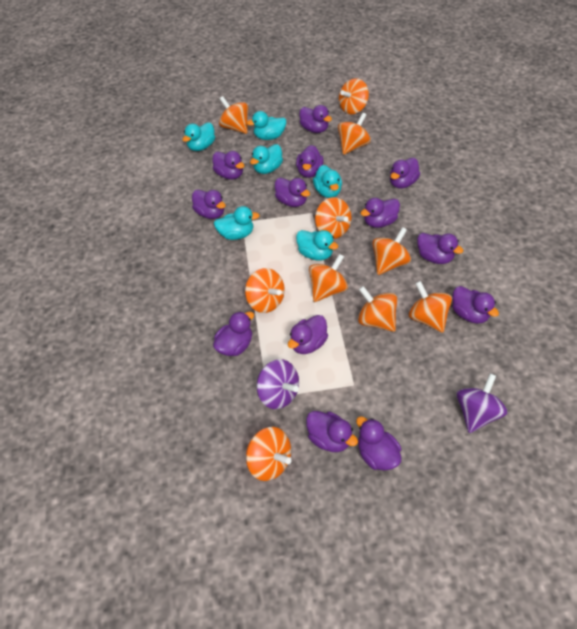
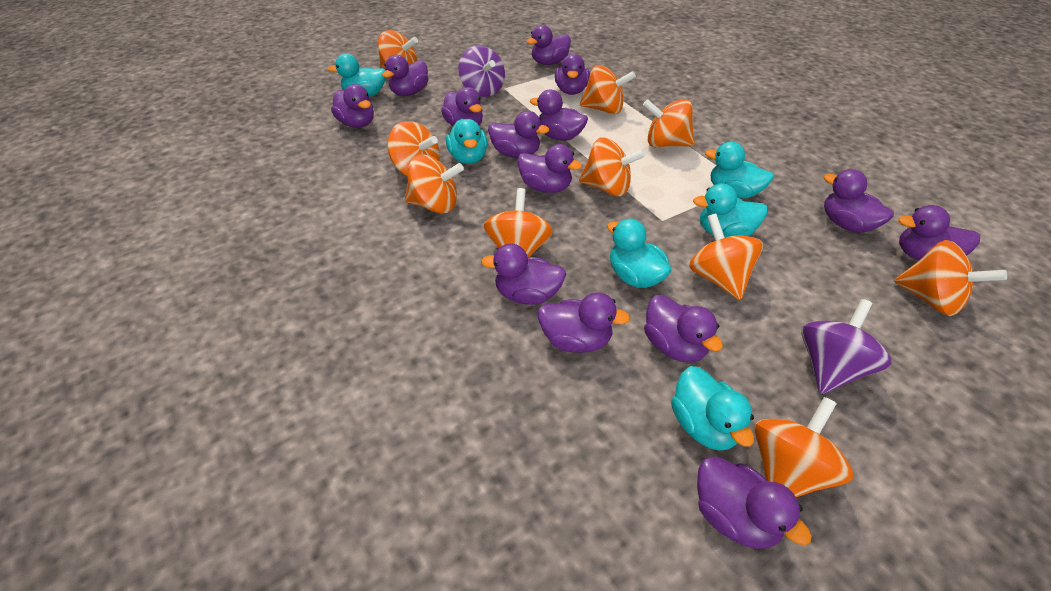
purple duck: [192,189,226,219] [213,151,244,180] [213,311,254,356] [275,178,310,207] [288,315,328,354] [296,145,324,178] [299,105,332,133] [306,411,358,452] [356,416,402,471] [361,198,400,228] [390,158,420,189] [417,233,463,264] [452,286,499,324] = 13 -> [331,84,374,128] [382,55,429,96] [441,87,483,126] [481,243,566,305] [488,111,549,158] [517,144,582,193] [526,25,571,65] [530,89,588,141] [538,292,630,353] [555,54,590,95] [644,295,723,362] [697,456,812,549] [823,169,894,233] [898,205,980,261] = 14

